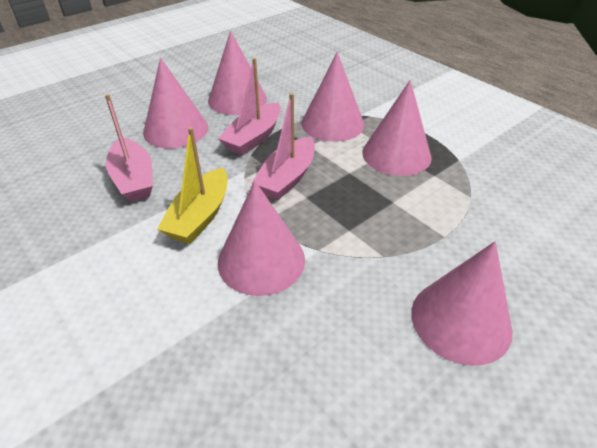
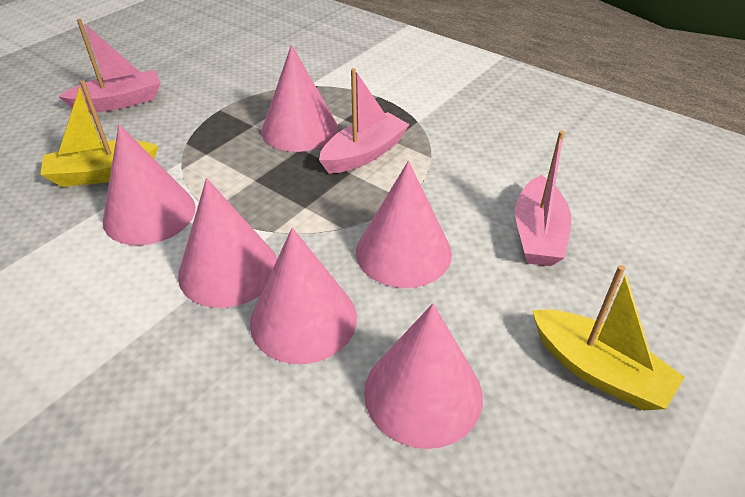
yellow boat: [157,127,228,244] = 1 -> [40,80,158,187] [532,265,685,410] = 2

